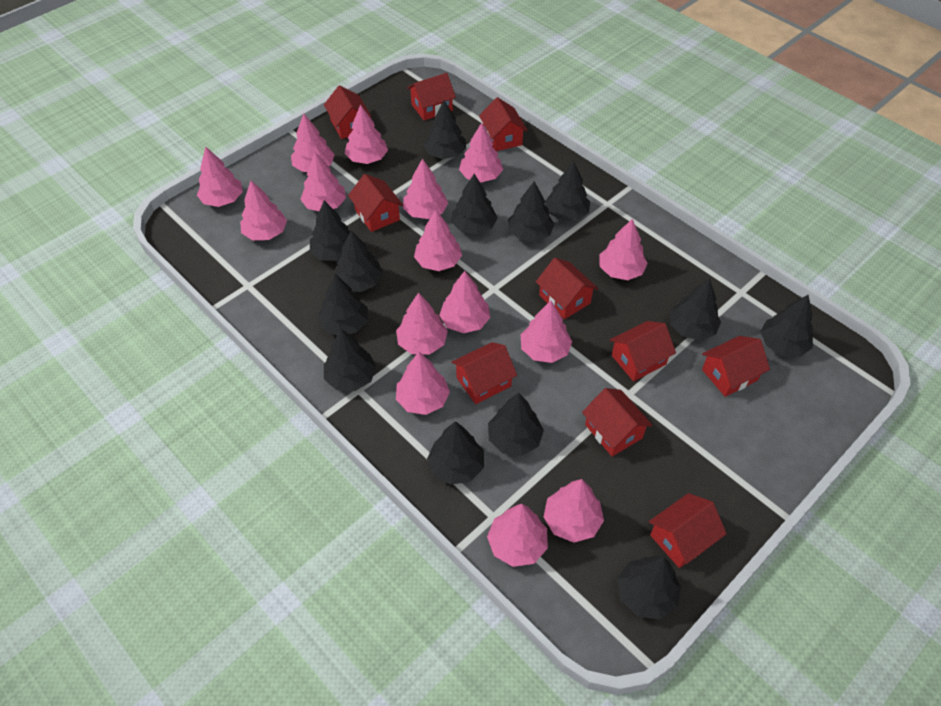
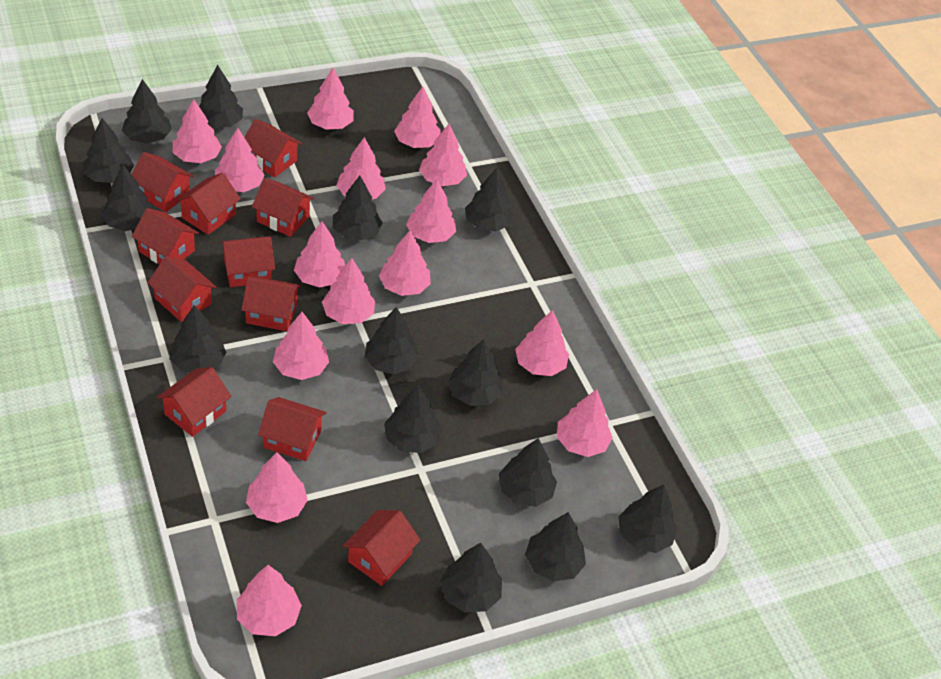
black tree: [310,200,350,261] [317,274,368,335] [324,329,377,391] [335,231,383,292] [424,101,466,159] [427,421,484,485] [452,174,497,234] [488,393,544,456] [508,181,554,242] [545,161,590,221] [617,556,681,619] [670,278,721,341] [760,295,813,357] = 13 -> [83,118,134,183] [101,164,153,231] [122,79,172,143] [169,305,226,372] [199,65,243,128] [333,175,383,240] [365,307,420,375] [384,385,442,453] [440,543,502,612] [448,339,502,406] [465,168,514,231] [499,438,557,507] [525,512,586,582] [619,484,677,553] = 14
red house: [324,85,372,139] [348,174,403,232] [407,73,456,120] [451,342,517,404] [479,97,528,151] [536,258,598,319] [582,388,653,457] [610,321,676,381] [649,493,727,568] [702,336,770,397] = 10 -> [132,152,194,212] [132,208,199,264] [147,256,216,322] [157,367,232,437] [175,173,241,235] [220,236,275,287] [241,276,301,331] [244,119,302,178] [252,178,314,237] [258,397,327,461] [343,510,420,586] = 11

